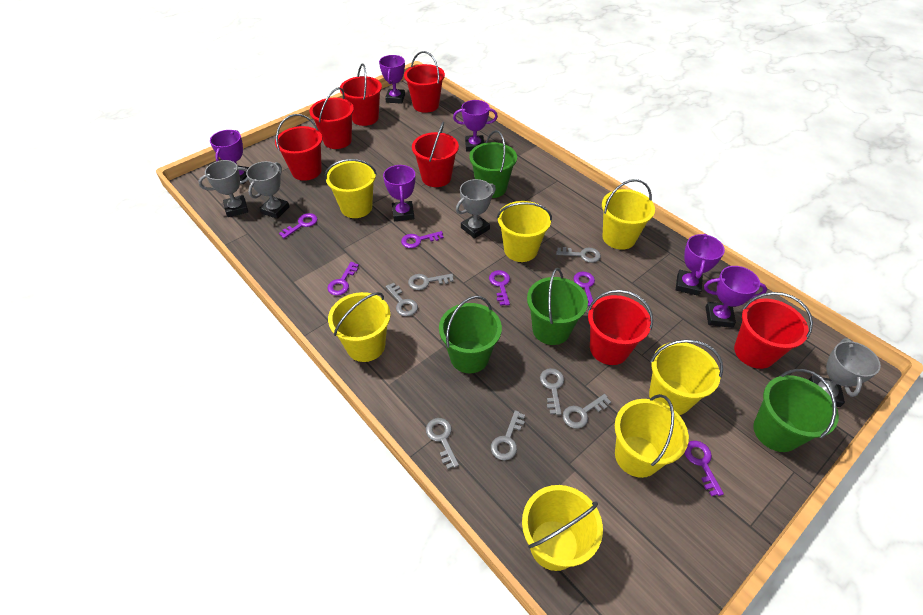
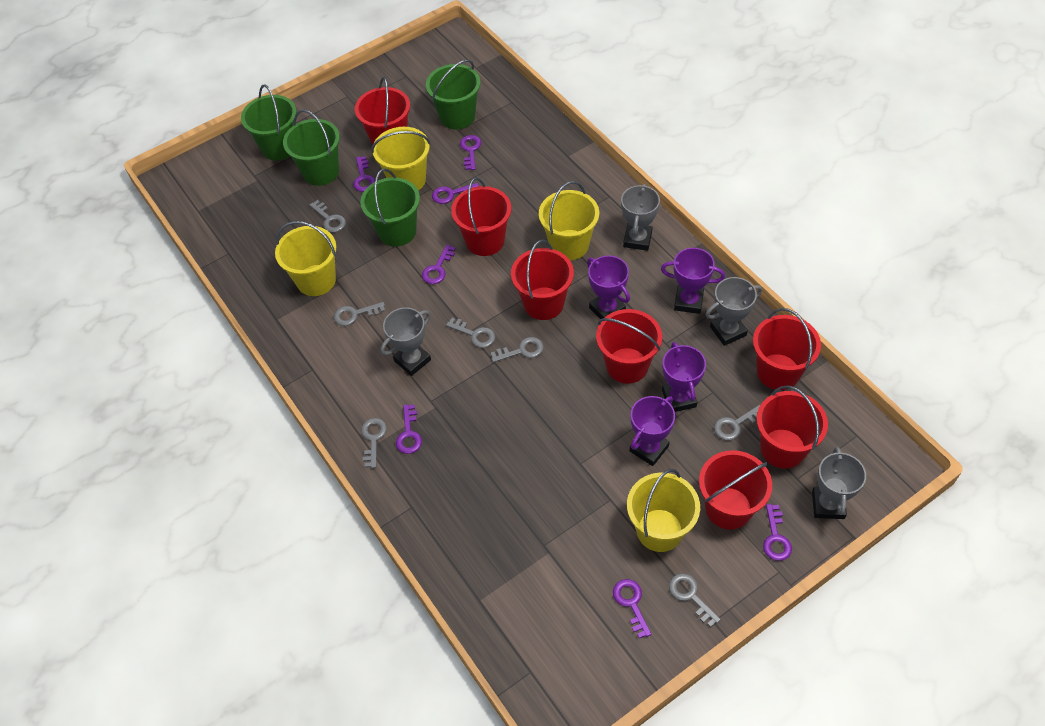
purple key: [279,213,317,239] [327,262,359,296] [401,231,444,248] [489,270,510,306] [574,272,595,307] [684,441,724,496] = 6 -> [353,156,375,192] [396,404,422,454] [422,245,456,284] [432,183,479,204] [460,135,481,170] [613,579,652,639] [763,504,792,561] = 7
purple trophy: [210,130,249,184] [379,55,405,104] [383,165,415,221] [453,100,498,152] [676,234,725,296] [704,266,767,328] = 6 -> [587,255,630,319] [630,396,675,466] [661,248,725,314] [662,342,706,412] = 4
yellow bucket: [325,159,377,218] [328,292,390,362] [497,201,552,262] [522,485,603,571] [602,179,655,250] [615,394,689,478] [649,339,723,415] = 7 -> [275,221,336,296] [371,127,431,190] [539,181,599,260] [627,469,700,552] = 4

